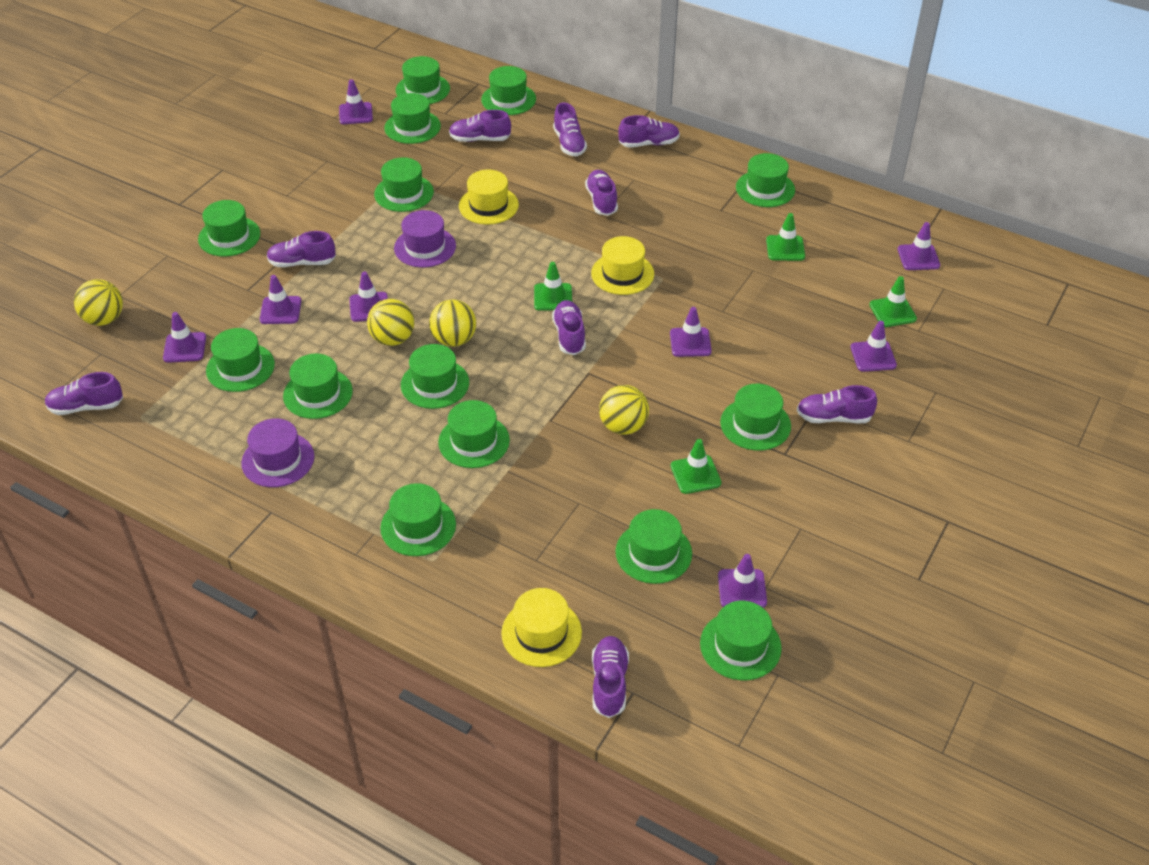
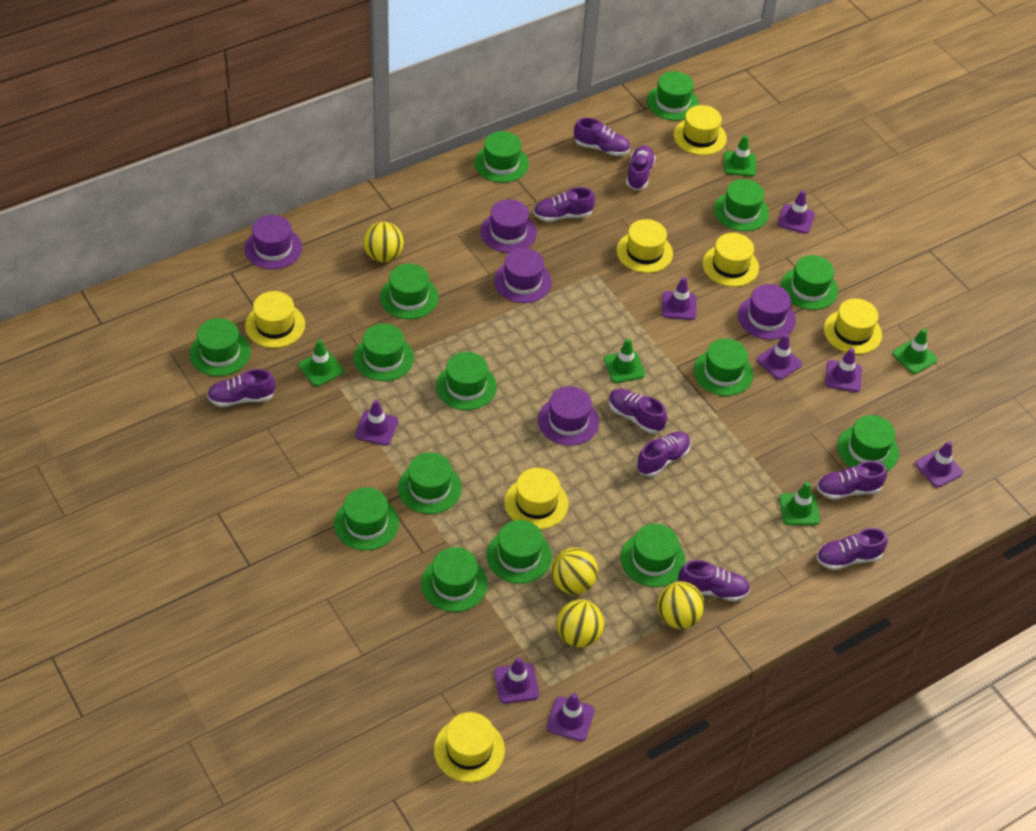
green hat: [198,200,260,257] [206,328,275,392] [283,353,353,419] [374,157,434,212] [380,483,456,556] [384,93,441,144] [396,56,450,104] [401,344,469,409] [438,400,510,468] [481,66,536,115] [615,509,692,584] [700,601,782,680] [720,384,791,451] [736,153,795,207] = 14 -> [190,318,251,376] [334,487,399,551] [354,324,414,381] [380,264,438,319] [398,452,462,514] [421,547,488,612] [436,352,497,410] [474,131,529,183] [486,520,552,584] [621,524,686,587] [647,71,699,121] [694,338,753,396] [714,179,769,231] [781,255,838,310] [837,415,899,471] = 15
green traffic cone: [534,262,572,311] [671,439,722,494] [766,213,805,261] [869,276,917,327] = 4 -> [298,340,344,387] [604,338,645,383] [724,135,756,177] [779,482,820,525] [892,328,938,374] = 5
purple hat: [241,418,314,487] [394,210,456,267] = 2 -> [244,215,302,269] [480,199,537,253] [494,248,552,303] [538,386,599,446] [738,284,796,340] = 5
yellow hat: [459,169,519,225] [501,588,582,667] [591,236,654,295] = 3 -> [245,291,305,348] [434,712,505,782] [505,468,568,530] [617,219,673,273] [673,105,727,155] [702,233,759,287] [824,298,882,354] = 7

